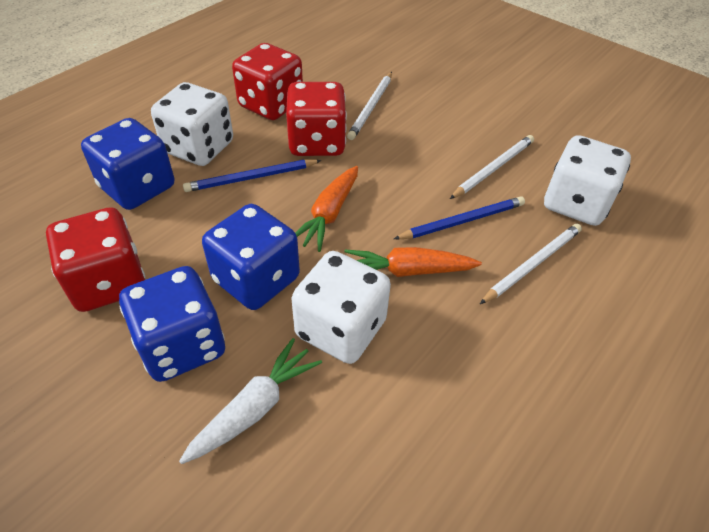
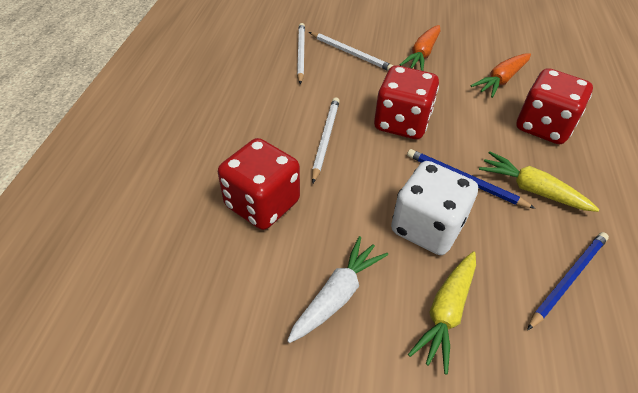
blue dice: [81,118,174,210] [119,266,225,382] [202,204,300,310] = 3 -> none = 0
white dice: [151,82,233,166] [291,251,391,364] [544,135,631,226] = 3 -> [391,161,478,255] = 1
yellow carrot: none = 0 -> [408,251,476,374] [479,151,599,212] = 2

